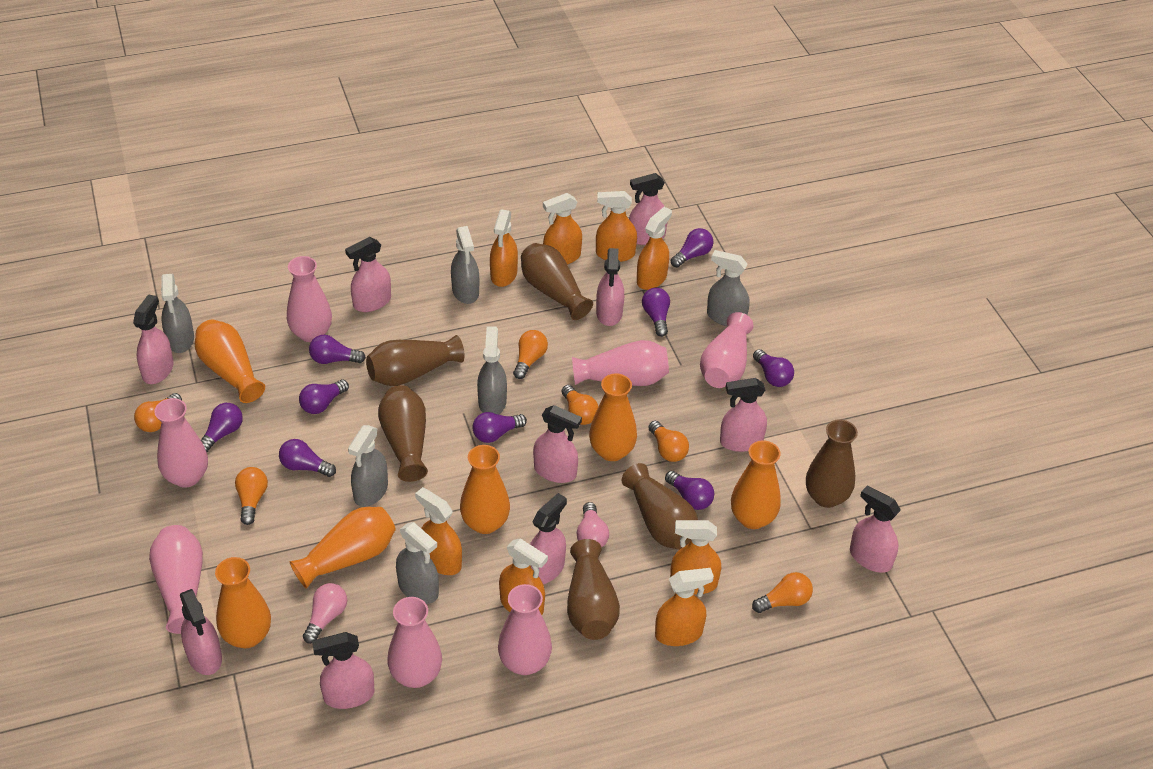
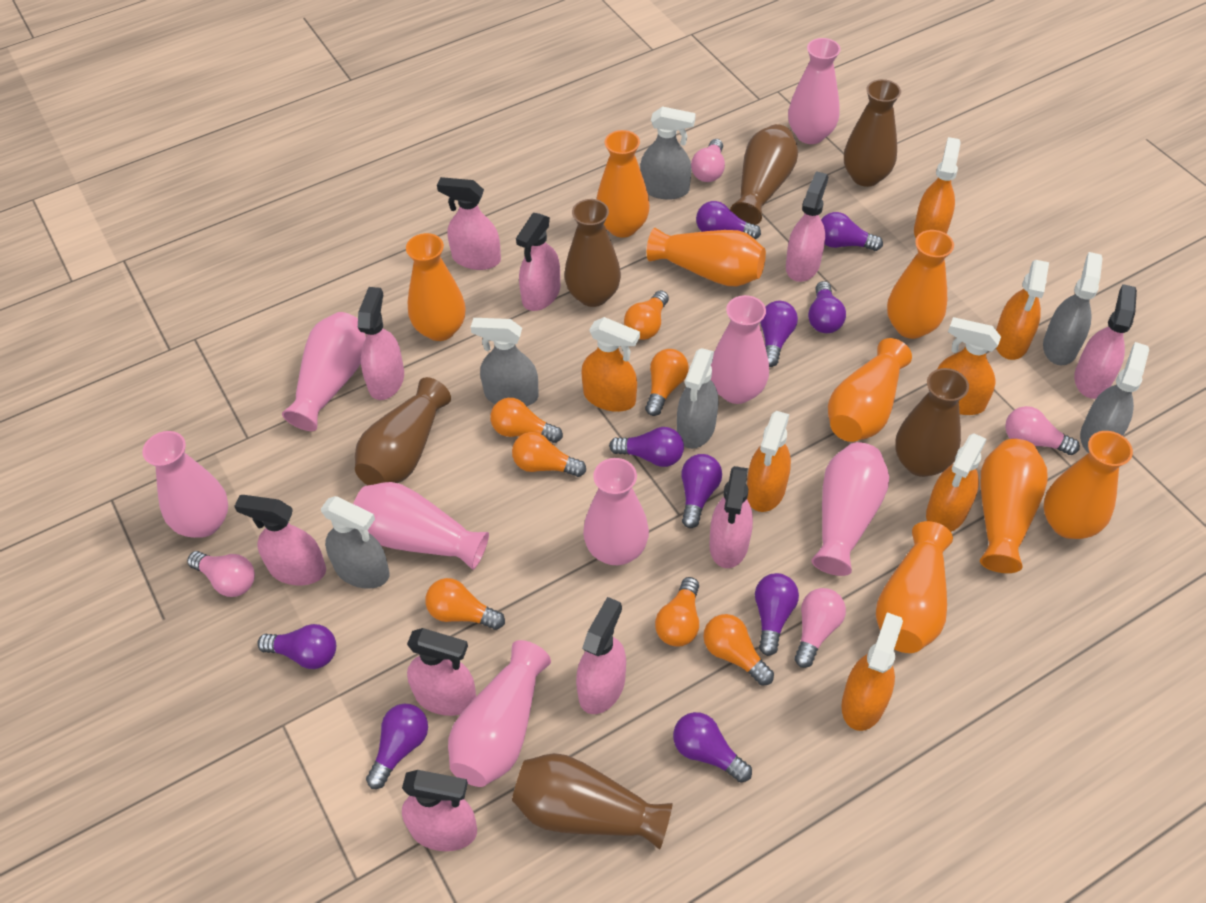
orange light bulb: [134,393,182,432] [235,467,268,525] [513,330,548,379] [561,385,598,425] [648,421,689,462] [752,572,813,613] = 6 -> [425,578,505,630] [490,398,563,443] [512,432,586,477] [624,290,669,340] [645,349,689,416] [655,577,699,647] [703,614,774,685] = 7
orange spray bottle: [415,487,462,575] [490,210,518,287] [499,538,548,615] [543,193,582,265] [596,191,637,262] [637,207,672,290] [655,568,714,646] [670,520,721,594] = 8 -> [581,317,640,412] [747,411,791,512] [841,612,903,731] [914,137,961,238] [926,433,987,532] [937,317,1001,415] [996,260,1049,360] = 7
orange vase: [195,319,265,403] [215,557,271,648] [290,507,396,589] [460,445,510,534] [589,373,637,461] [731,440,781,529] = 6 -> [406,233,466,341] [597,130,650,238] [647,228,766,286] [828,338,912,442] [876,521,953,653] [887,230,954,339] [980,439,1048,573] [1044,431,1133,539] = 8
pink light bulb: [303,583,347,644] [576,502,609,548] = 2 -> [187,551,255,597] [691,139,725,182] [794,588,846,668] [1005,406,1080,455] = 4
pink vase: [149,525,203,634] [154,398,208,488] [287,256,332,342] [387,597,442,688] [498,584,552,675] [572,340,669,386] [700,312,753,388] = 7 -> [142,431,228,538] [282,312,366,431] [353,482,489,570] [448,640,551,787] [583,458,649,565] [710,295,769,404] [788,38,841,144] [811,442,889,576] = 8
purple light bulb: [201,403,243,452] [279,439,336,477] [299,380,349,414] [309,335,366,364] [473,412,527,443] [642,287,670,337] [665,471,714,510] [671,228,713,268] [753,349,794,387] = 9 -> [257,624,336,669] [366,704,428,789] [609,427,684,467] [673,712,752,782] [681,454,722,528] [696,201,761,239] [755,573,799,656] [760,301,798,367] [808,281,846,333] [821,212,883,251] = 10

